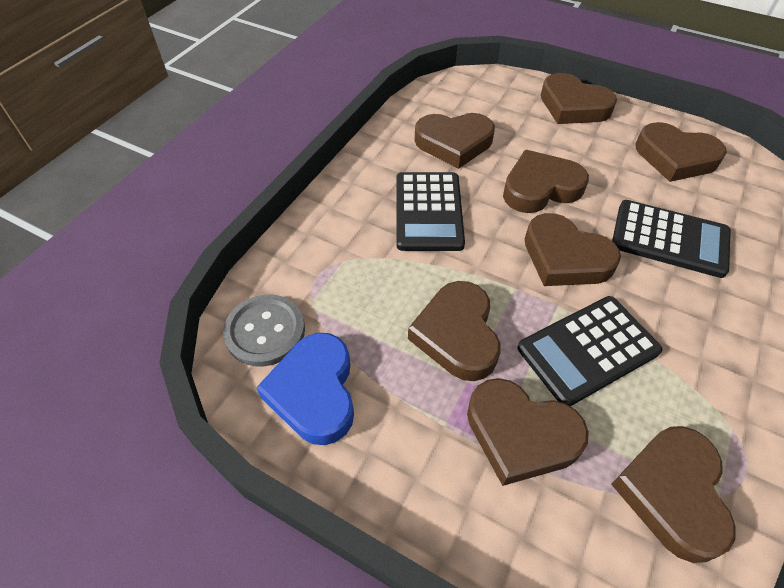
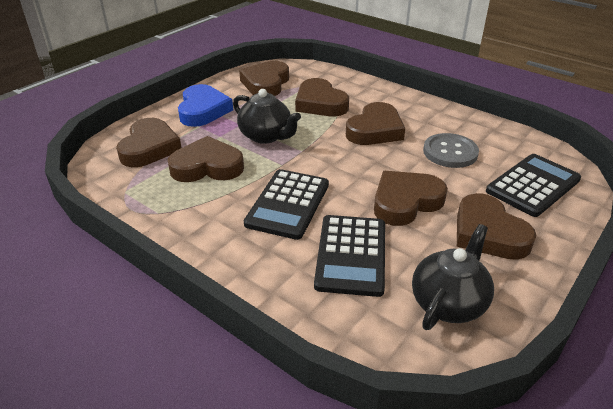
black teapot: none = 0 -> [233,89,301,144] [412,224,494,330] = 2
brown heart: [408,281,501,381] [414,113,495,169] [467,378,589,486] [503,150,589,213] [525,213,621,286] [541,73,617,124] [611,426,736,563] [635,122,727,182] = 8 -> [116,118,181,167] [168,136,244,182] [239,61,289,96] [295,78,349,116] [346,102,405,145] [374,171,448,226] [457,193,537,260] = 7

